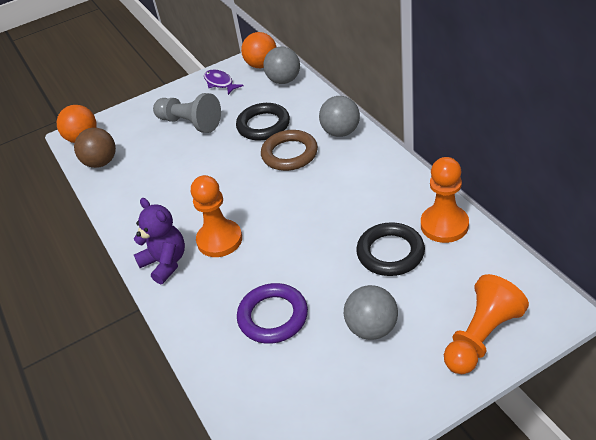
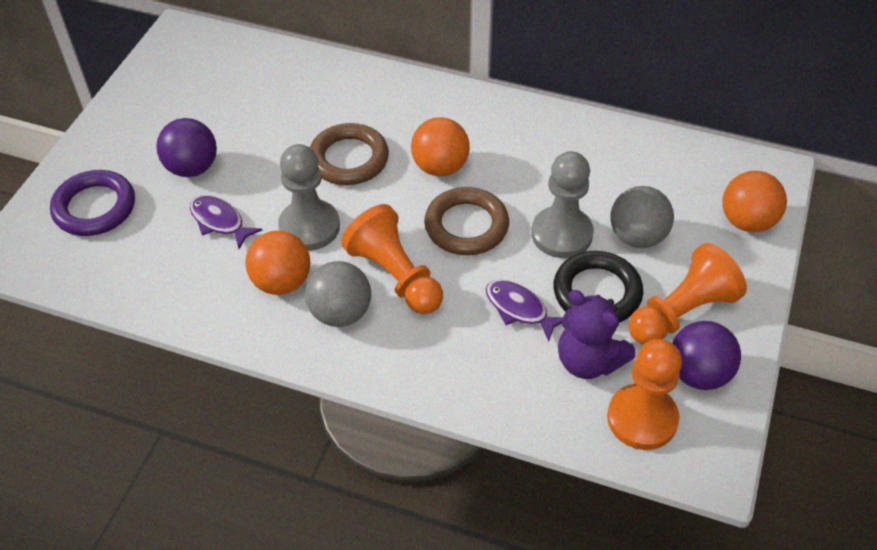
black ring: [236,103,290,141] [356,222,425,276] = 2 -> [554,251,643,323] = 1
brown ball: [74,128,116,168] = 1 -> none = 0
brown ring: [261,130,318,171] = 1 -> [310,123,389,185] [424,187,509,255] = 2
grey ball: [263,47,300,84] [319,96,360,137] [344,285,398,340] = 3 -> [305,261,371,327] [610,186,674,248] = 2
grey pawn: [153,93,221,133] = 1 -> [278,144,340,251] [532,151,594,258] = 2
orange ball: [57,105,97,143] [241,32,276,68] = 2 -> [245,231,310,295] [411,117,470,176] [722,171,787,232] = 3
purple ball: none = 0 -> [156,118,217,177] [672,321,741,390] = 2
purple fish: [204,69,243,95] = 1 -> [190,195,262,249] [486,280,563,342] = 2

